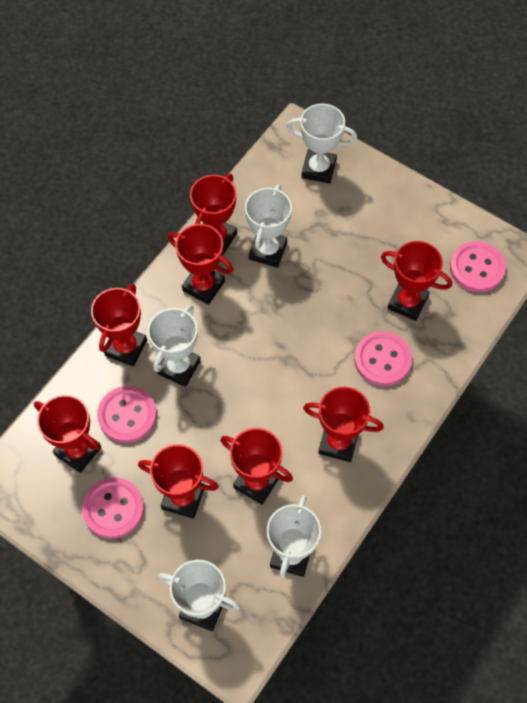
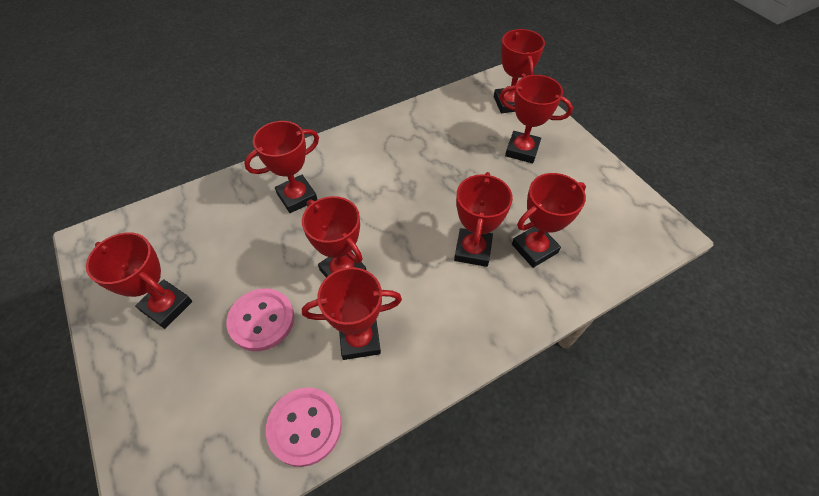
pink button: [82,477,144,539] [97,386,157,443] [354,331,412,386] [450,241,506,292] = 4 -> [226,288,294,351] [266,387,342,467] = 2
white trophy: [148,305,201,387] [158,560,240,631] [245,185,292,267] [267,495,321,578] [287,103,357,184] = 5 -> none = 0

